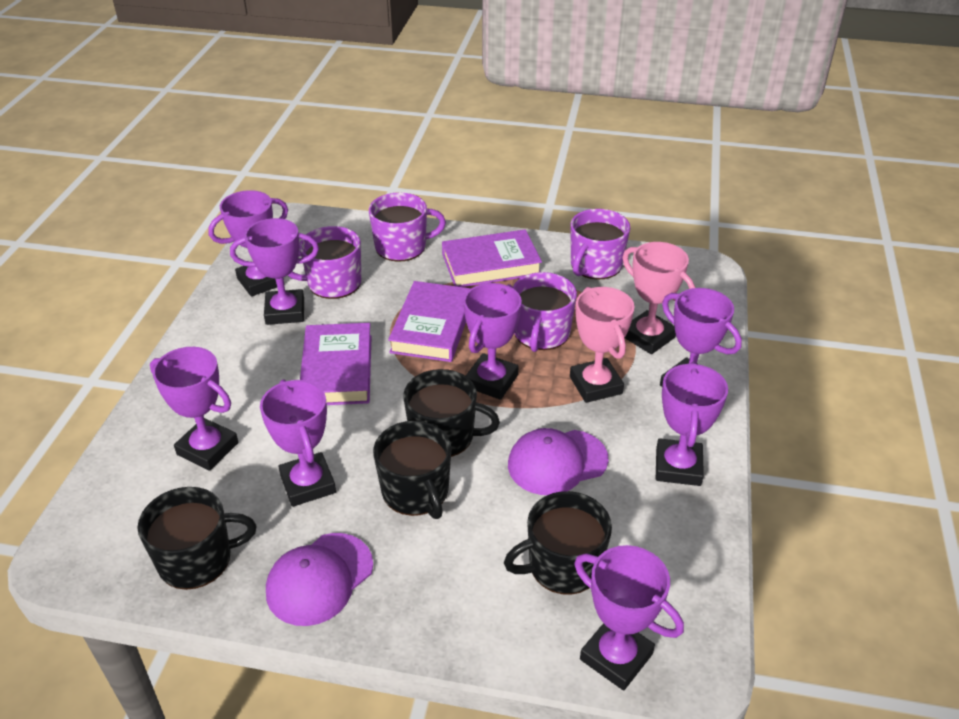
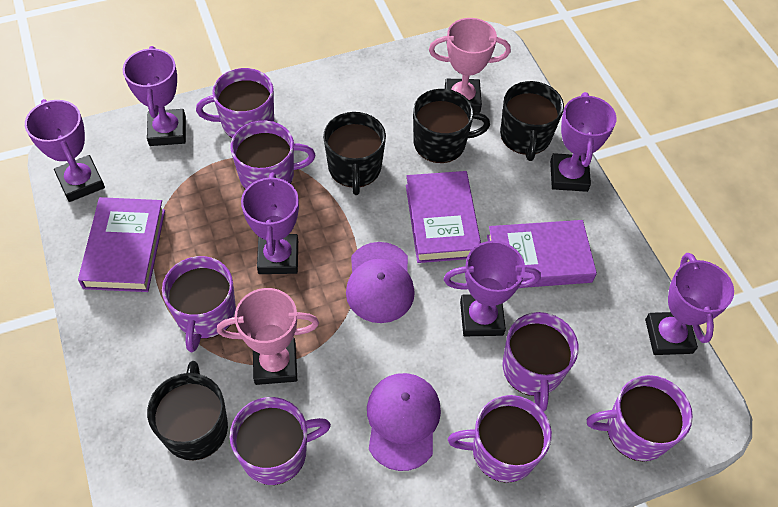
purple mug: [287,226,361,299] [369,193,446,262] [513,272,577,352] [571,209,630,279] = 4 -> [162,256,236,352] [196,68,274,138] [230,121,316,190] [230,397,331,485] [448,395,552,483] [502,312,579,412] [587,375,693,462] = 7
purple trophy: [150,347,239,471] [208,190,288,297] [230,218,319,325] [260,379,336,507] [463,283,522,400] [574,545,684,690] [656,362,728,486] [660,288,742,387] = 8 -> [25,99,105,202] [123,46,186,146] [241,172,299,274] [444,241,541,336] [550,92,617,192] [645,253,734,355] = 6

